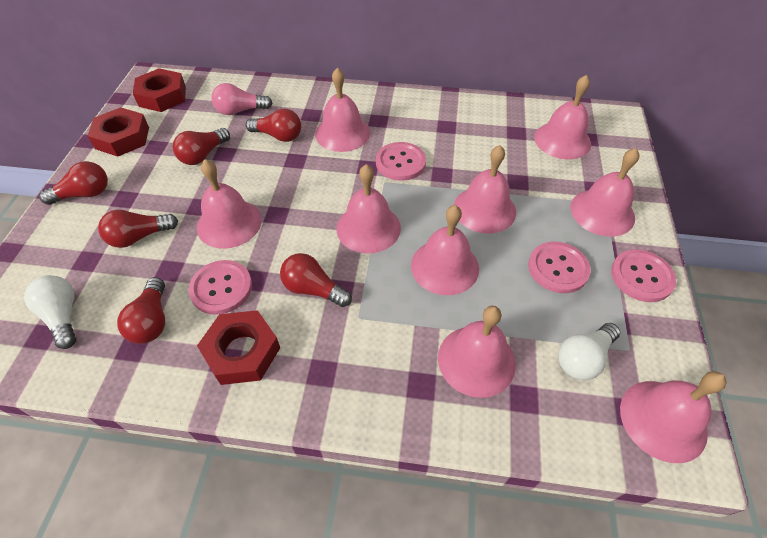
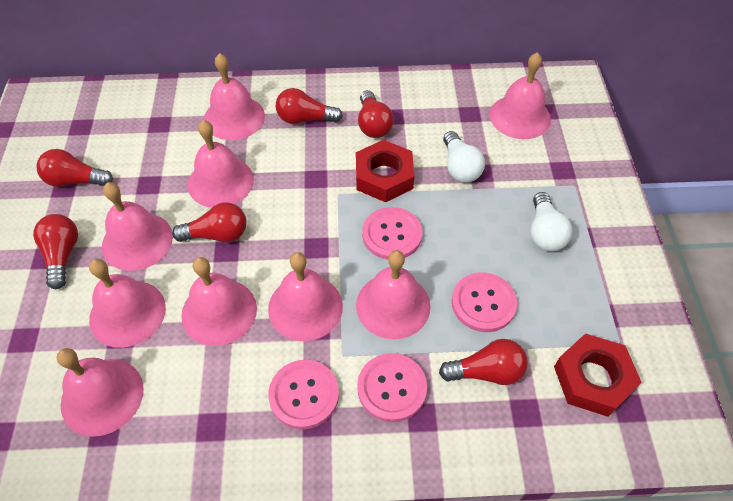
pink light bulb: [211,83,272,115] = 1 -> none = 0
red nut: [88,107,149,157] [133,68,186,112] [197,310,280,385] = 3 -> [356,140,414,202] [554,334,642,417] = 2

